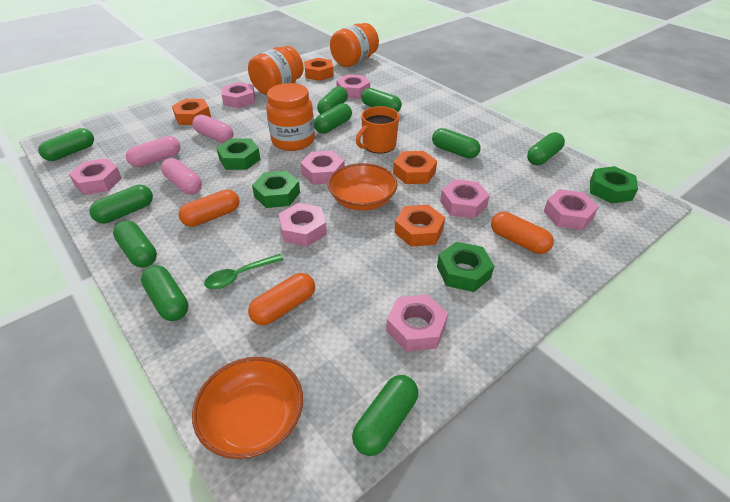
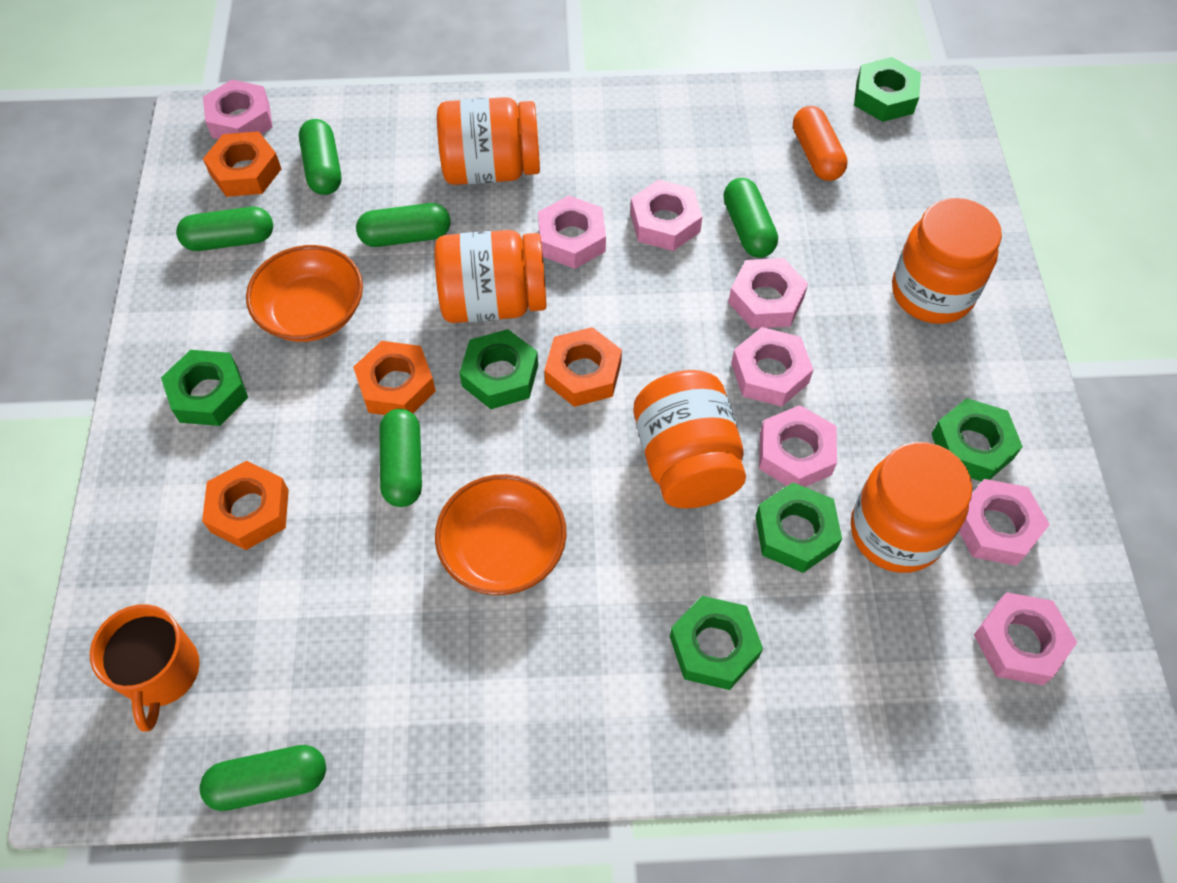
green capsule: [38,128,94,161] [90,185,153,223] [113,221,157,268] [141,265,189,321] [314,103,352,134] [317,86,348,114] [352,375,418,456] [361,88,402,112] [432,128,480,159] [527,132,565,165] = 10 -> [176,207,273,251] [200,745,326,811] [299,119,341,195] [356,203,450,247] [379,409,422,507] [724,178,778,258] = 6
green nut: [217,138,261,170] [252,171,300,208] [437,242,494,292] [590,166,638,204] = 4 -> [161,350,248,426] [459,329,538,409] [670,596,763,690] [756,482,842,573] [854,57,921,122] [932,398,1023,481] = 6
green spoon: [204,254,284,289] = 1 -> none = 0
orange capsule: [179,190,239,227] [248,273,315,325] [491,212,554,254] = 3 -> [793,106,848,181] = 1
orange jar: [248,46,304,95] [266,83,315,151] [330,23,379,67] = 3 -> [434,230,547,323] [437,97,540,185] [633,370,746,508] [851,442,973,573] [892,198,1002,324] = 5
pink capsule: [126,136,180,167] [161,158,202,194] [192,115,233,143] = 3 -> none = 0

